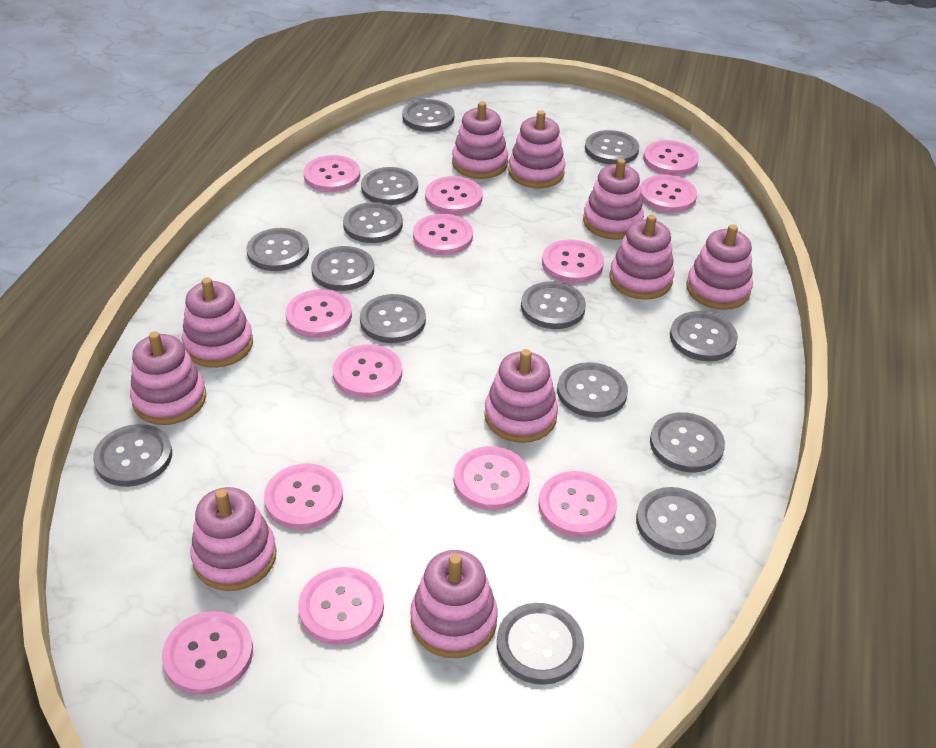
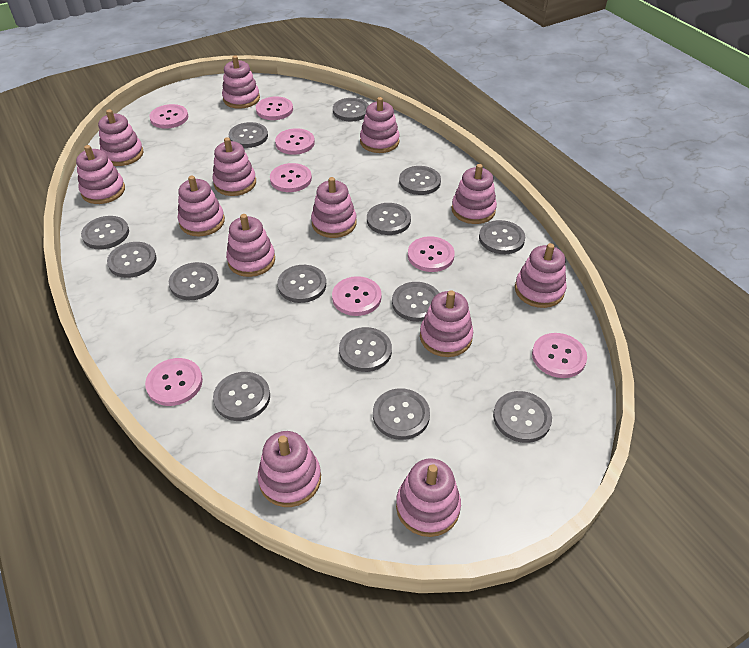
pink button: [162,611,253,695] [264,463,343,530] [286,289,352,338] [298,567,384,645] [303,155,360,192] [333,344,402,398] [413,213,473,255] [425,176,483,215] [454,446,530,510] [539,471,617,538] [542,239,604,283] [640,175,697,213] [643,140,699,176] = 13 -> [145,358,203,406] [149,104,188,129] [256,97,293,120] [270,163,312,192] [275,128,315,155] [332,276,382,316] [408,236,455,272] [532,333,587,378] = 8
pink stacking toy: [130,331,206,425] [182,277,253,368] [190,487,277,591] [410,550,498,658] [452,101,508,179] [484,349,558,443] [508,110,565,188] [583,159,644,240] [610,215,675,300] [686,224,753,310] = 10 -> [76,145,125,204] [98,109,144,166] [178,176,225,236] [213,137,256,196] [222,56,260,109] [226,214,275,277] [258,431,321,507] [311,177,357,238] [360,97,400,153] [396,458,461,537] [420,290,473,357] [451,164,497,224] [515,243,567,308] = 13

